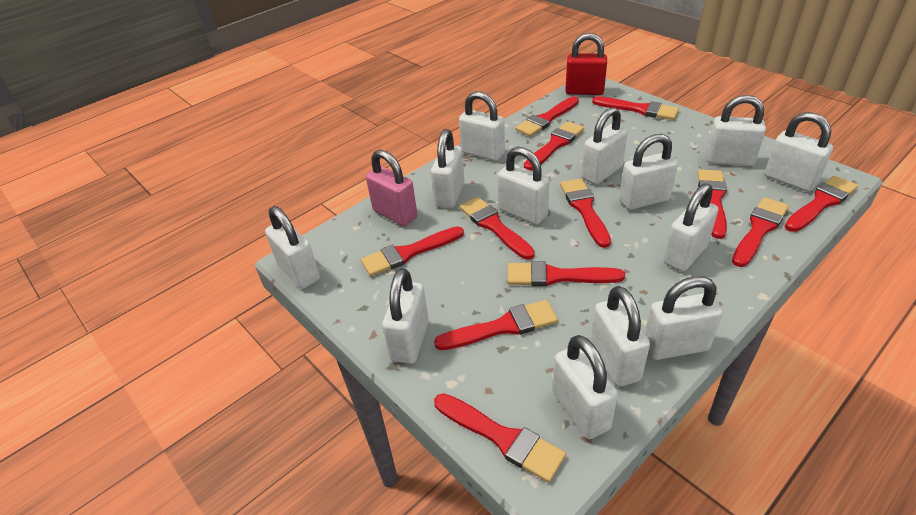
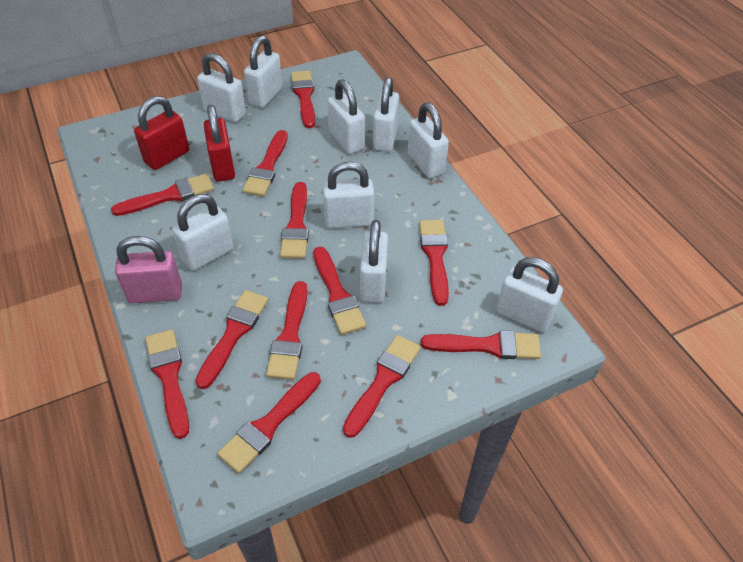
red padlock: [565,33,607,95] = 1 -> [134,96,189,170] [204,105,235,182] = 2
white padlock: [265,206,320,289] [382,268,429,364] [431,129,465,208] [459,91,505,161] [498,147,550,225] [552,335,618,439] [582,107,628,185] [591,286,650,387] [619,134,678,210] [645,276,723,360] [664,183,718,271] [706,95,766,166] [765,112,833,192] = 13 -> [172,194,233,271] [197,53,246,122] [244,36,282,108] [322,162,374,228] [328,79,365,154] [360,220,388,303] [373,77,399,152] [408,103,449,178] [496,257,563,333] = 9

